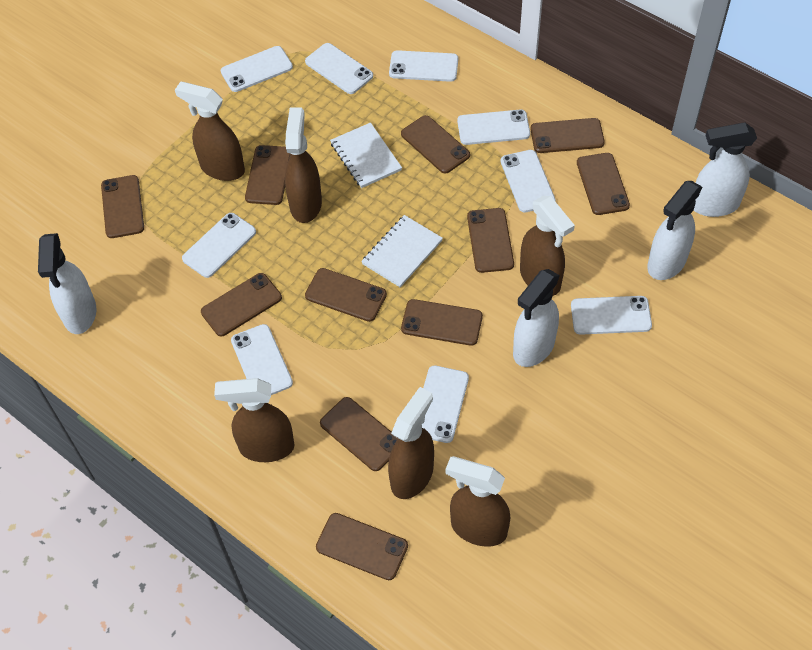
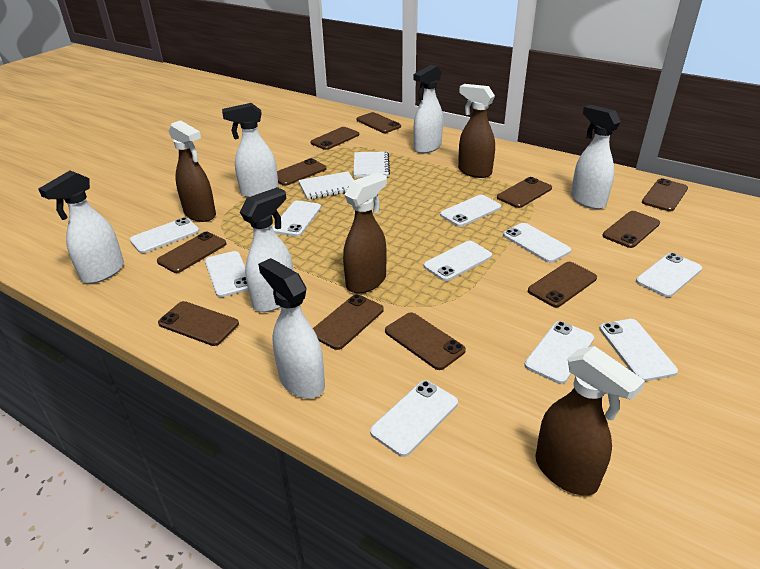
brown spray bottle: [175,82,245,181] [214,378,295,462] [285,107,322,223] [388,387,434,499] [445,456,510,547] [520,196,575,296] = 6 -> [169,120,216,222] [343,172,387,293] [458,84,495,178] [535,346,645,496] = 4
white phone: [182,213,256,278] [220,46,293,92] [231,324,293,395] [305,43,373,94] [389,50,458,82] [422,366,469,443] [457,110,530,145] [501,150,556,212] [571,296,652,335] = 9 -> [130,217,199,253] [205,251,248,297] [272,200,321,237] [370,380,458,457] [424,241,492,281] [440,195,501,227] [503,223,571,263] [524,321,594,384] [599,319,678,382] [636,253,702,297] = 10
white spray bottle: [38,233,96,334] [513,269,560,367] [647,181,702,280] [694,123,757,217] = 4 -> [38,170,124,284] [222,103,279,198] [240,187,294,312] [258,258,325,398] [413,65,443,154] [571,105,621,209] = 6

